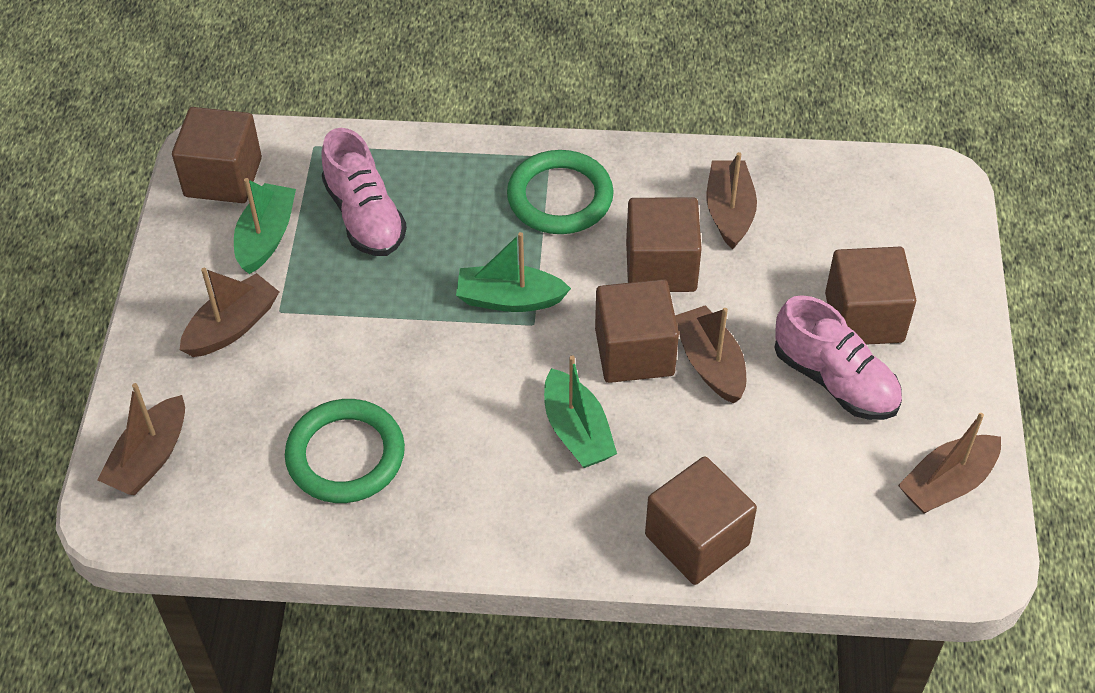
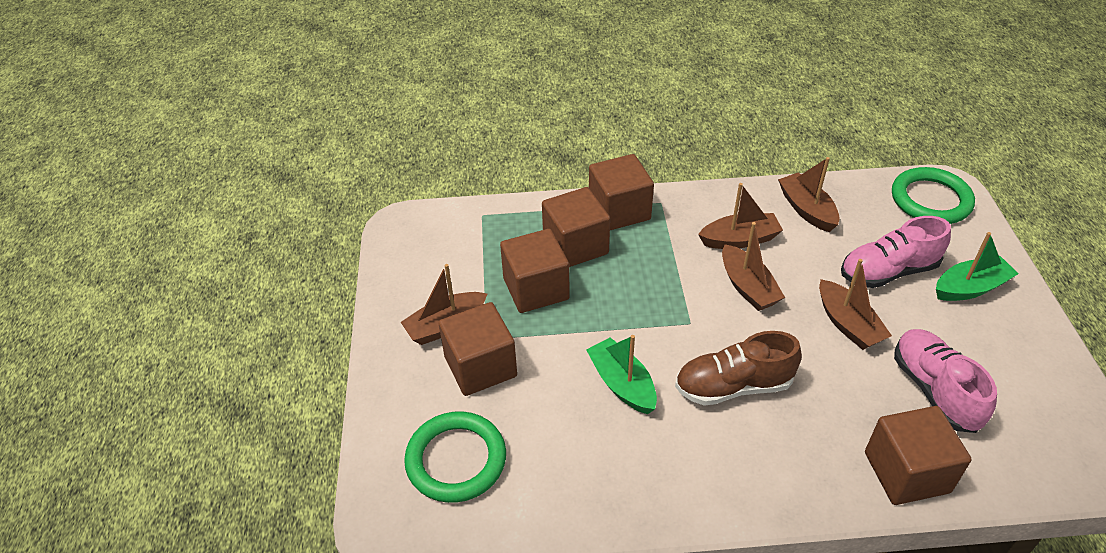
brown shoe: none = 0 -> [675,331,802,406] = 1
green boat: [234,178,296,274] [456,232,571,312] [544,355,617,468] = 3 -> [586,335,657,414] [936,232,1019,301] = 2

